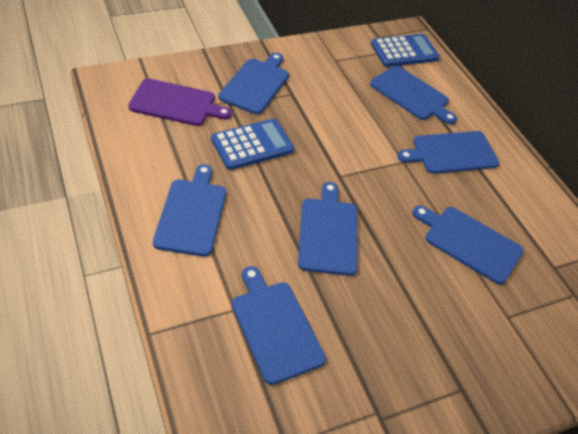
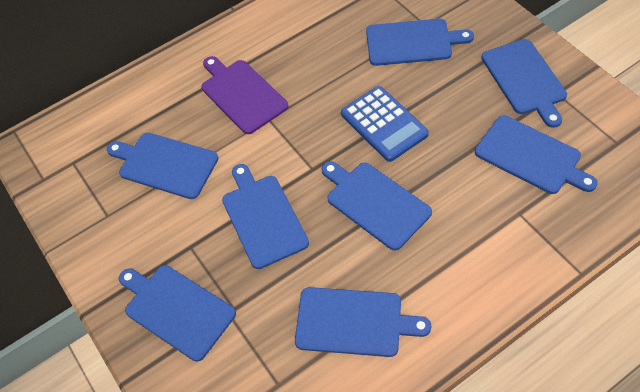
blue calculator: [211,119,294,170] [371,34,440,67] = 2 -> [341,86,429,162] = 1
blue cutting board: [153,164,226,257] [218,53,289,114] [232,266,326,385] [298,182,358,276] [370,66,457,124] [397,131,500,174] [412,205,524,285] = 7 -> [107,133,218,199] [119,265,236,361] [222,164,309,269] [295,287,431,357] [322,161,432,251] [366,19,474,66] [475,115,598,194] [481,39,567,128] = 8

